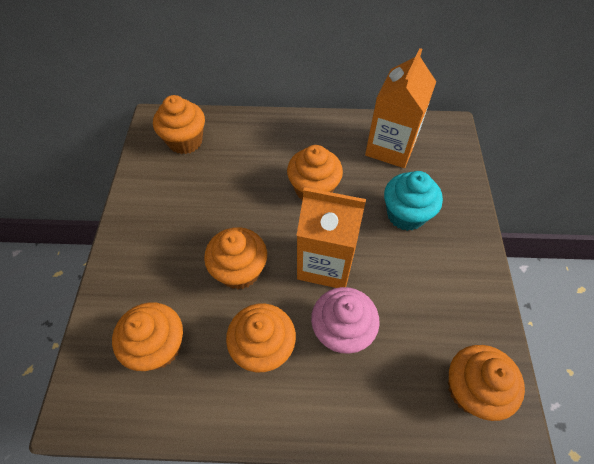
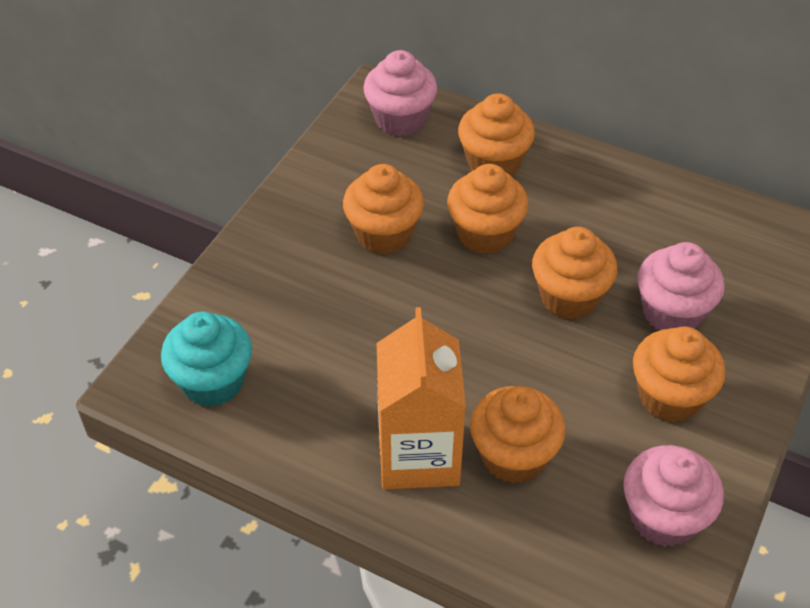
orange carton: [296,187,366,288] [365,48,436,168] = 2 -> [376,307,466,489] = 1
pink cupcake: [311,287,380,354] = 1 -> [363,50,437,137] [623,445,724,547] [637,242,725,330] = 3

